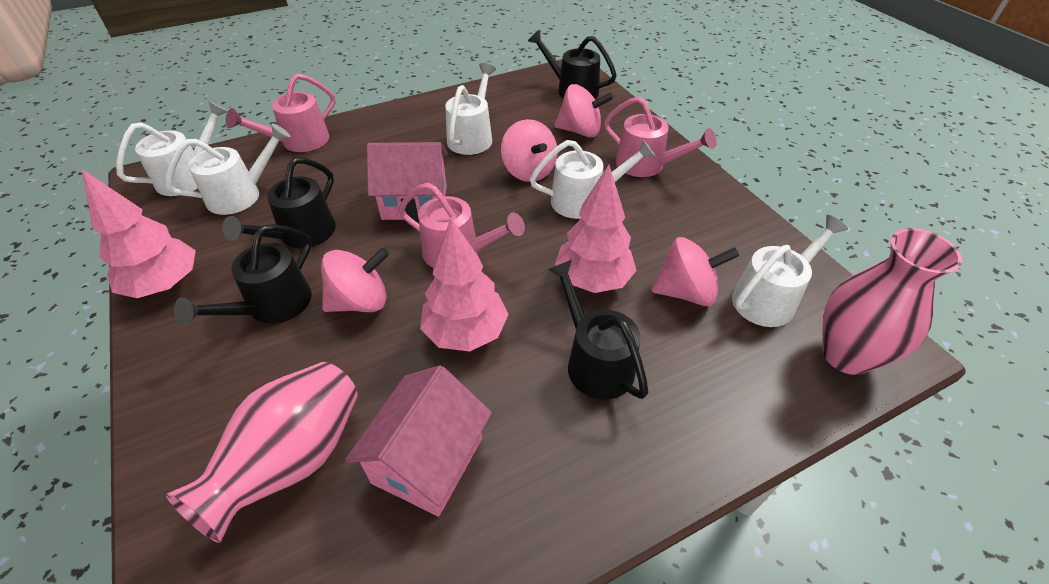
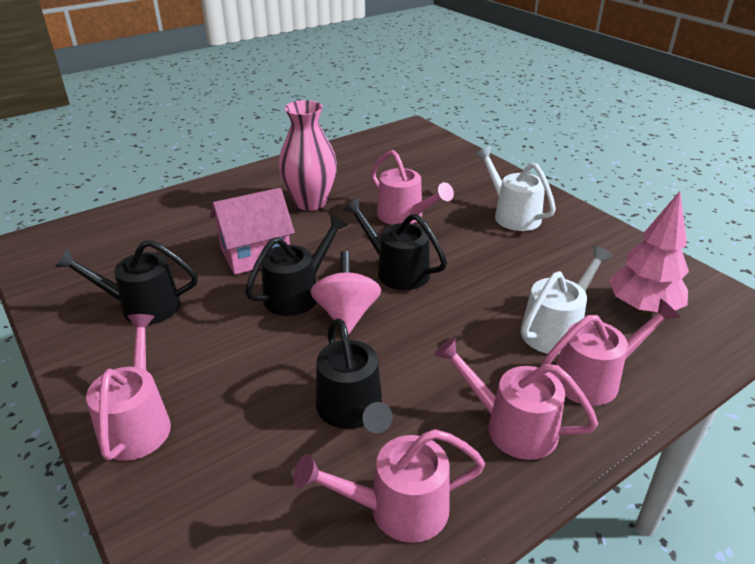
pink house: [345,365,492,517] [367,142,448,221] = 2 -> [210,188,295,275] = 1
pink spinning top: [321,248,389,312] [501,119,557,182] [554,84,613,138] [652,237,739,306] = 4 -> [310,251,381,334] = 1
pink tree: [81,168,196,298] [420,218,509,352] [555,164,637,293] = 3 -> [609,191,689,314] = 1
pink vase: [166,362,358,543] [822,228,962,375] = 2 -> [279,100,337,211] = 1
pink watering can: [226,74,336,152] [398,183,525,267] [604,97,717,177] = 3 -> [86,314,171,461] [294,429,485,543] [371,150,454,225] [434,337,598,460] [541,299,680,406] = 5
white watering can: [116,101,228,196] [165,123,291,215] [445,63,496,155] [530,139,655,219] [732,215,848,327] = 5 -> [475,146,556,231] [521,245,614,355] = 2

